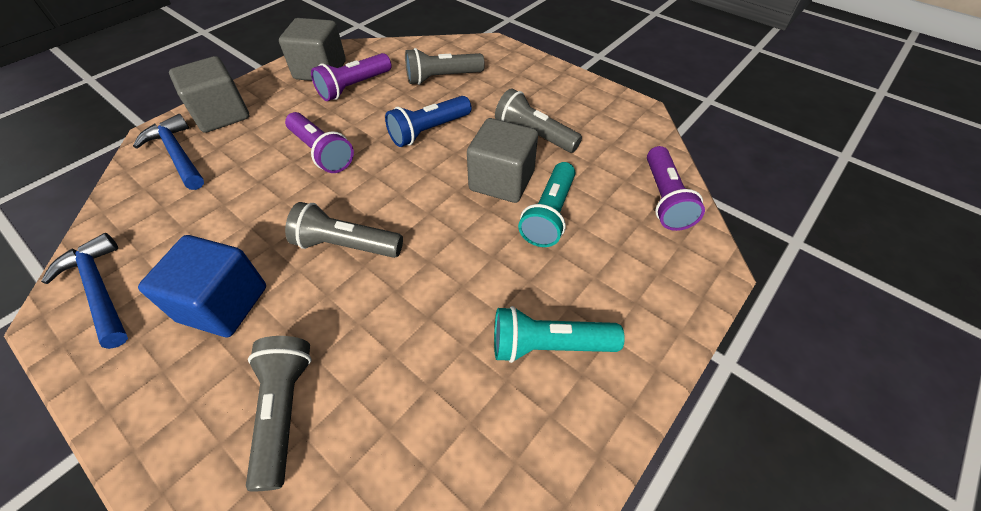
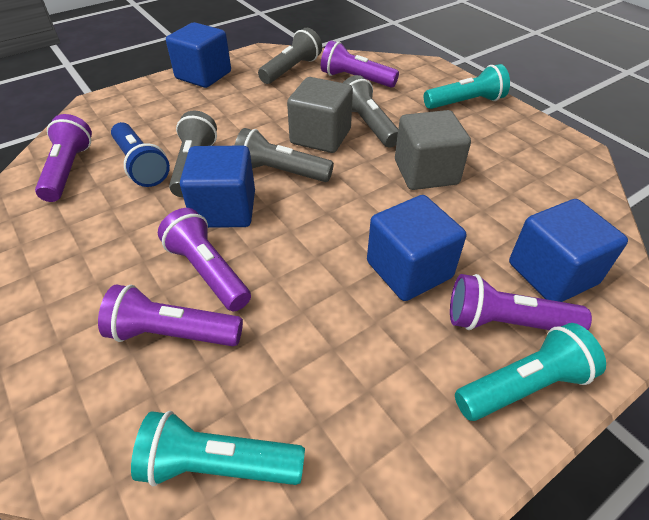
blue cube: [138,235,266,337] = 1 -> [166,22,231,88] [180,146,255,228] [367,195,466,301] [509,199,628,302] = 4
blue hammer: [41,233,128,349] [133,114,204,190] = 2 -> none = 0
grey cube: [169,56,249,133] [279,18,346,81] [467,118,538,203] = 3 -> [287,77,353,153] [395,110,471,190] = 2
purple flashlight: [285,112,354,173] [311,53,392,101] [647,146,705,231] = 3 -> [35,114,92,202] [98,285,243,346] [158,208,251,311] [321,40,399,88] [450,274,592,330] = 5
turquoise flashlight: [494,306,625,363] [518,162,575,247] = 2 -> [131,411,305,486] [424,64,510,109] [455,323,606,421] = 3

